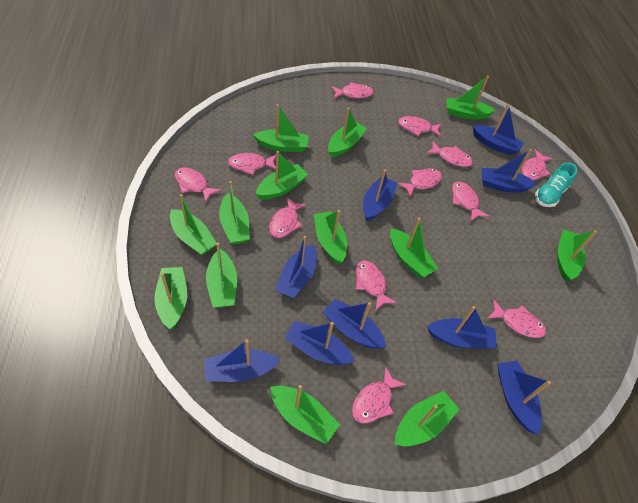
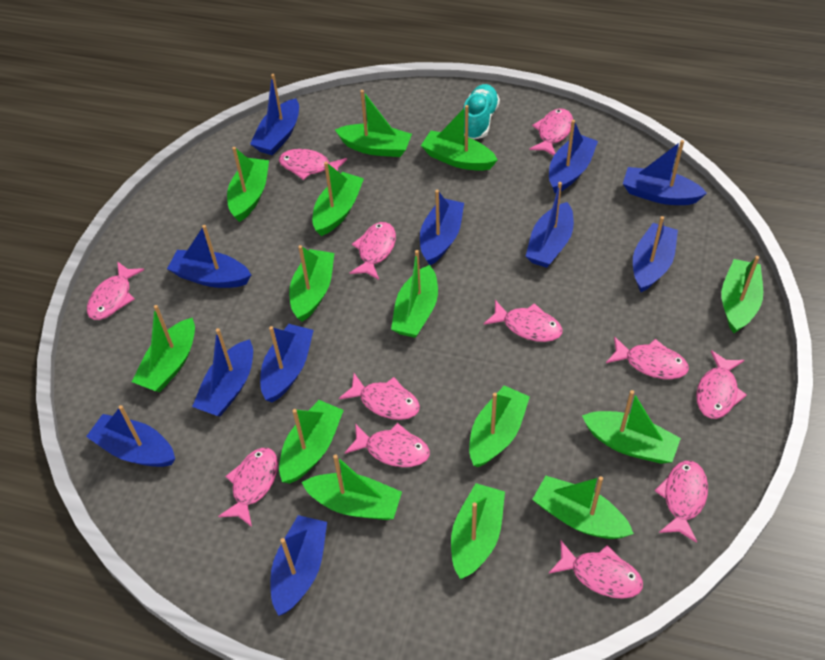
blue boat: [204,339,280,382] [275,236,317,298] [285,321,355,365] [323,299,386,349] [363,169,397,221] [427,306,497,349] [473,104,524,155] [482,149,537,193] [498,361,551,435] = 9 -> [86,405,175,467] [167,225,251,288] [192,328,253,416] [250,74,299,155] [260,324,314,402] [270,515,327,616] [420,190,464,265] [526,182,574,268] [549,120,598,193] [623,140,707,205] [633,216,678,292] = 11
green boat: [154,267,187,329] [170,194,216,256] [206,242,237,308] [219,181,250,245] [253,104,309,152] [256,151,308,200] [270,385,340,444] [314,210,347,265] [328,107,367,157] [390,217,438,278] [395,391,459,446] [447,76,496,120] [557,230,597,281] = 13 -> [132,305,195,392] [227,147,269,222] [279,400,344,483] [289,245,334,322] [302,455,402,520] [312,162,364,236] [335,90,412,157] [391,250,438,338] [421,105,498,171] [451,483,505,579] [469,385,530,467] [532,476,634,539] [582,390,681,464] [722,256,763,333] = 14

